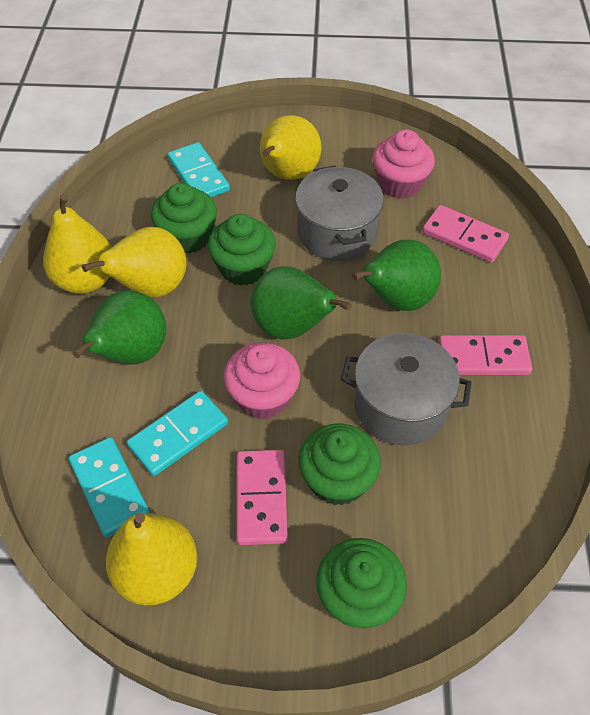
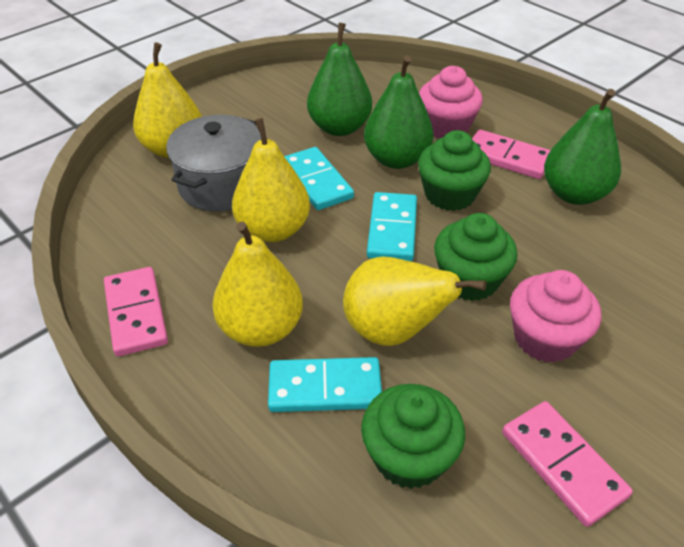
green cupcake: [151,183,217,254] [208,214,276,286] [298,424,381,506] [316,538,407,629] = 4 -> [361,384,465,489] [418,130,491,211] [434,213,518,301] = 3
grey pot: [295,165,384,261] [341,333,472,445] = 2 -> [166,115,261,212] = 1

